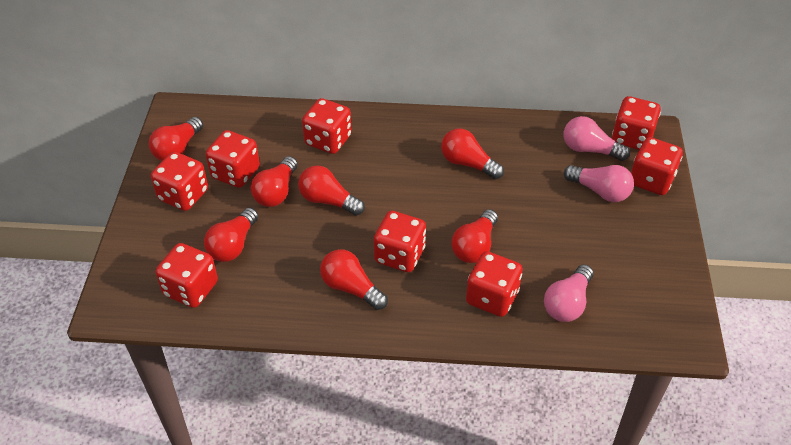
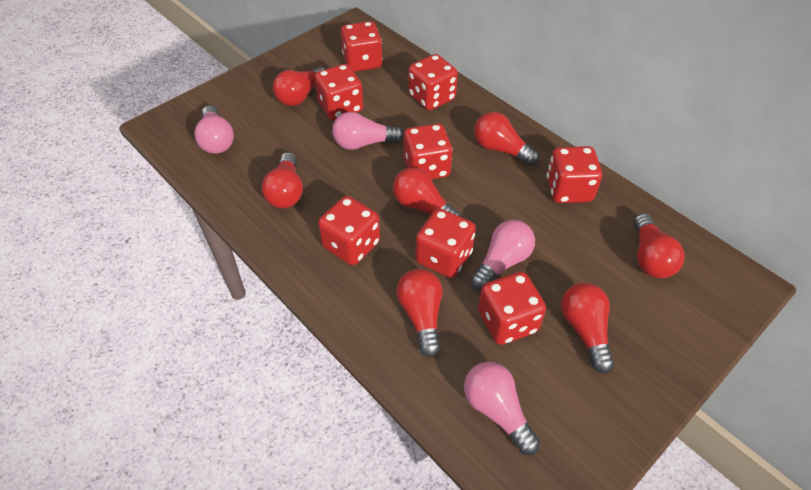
pink light bulb: [544,264,593,322] [563,116,630,161] [564,165,634,202] = 3 -> [194,106,234,154] [332,112,404,150] [464,362,540,455] [470,220,535,290] = 4

